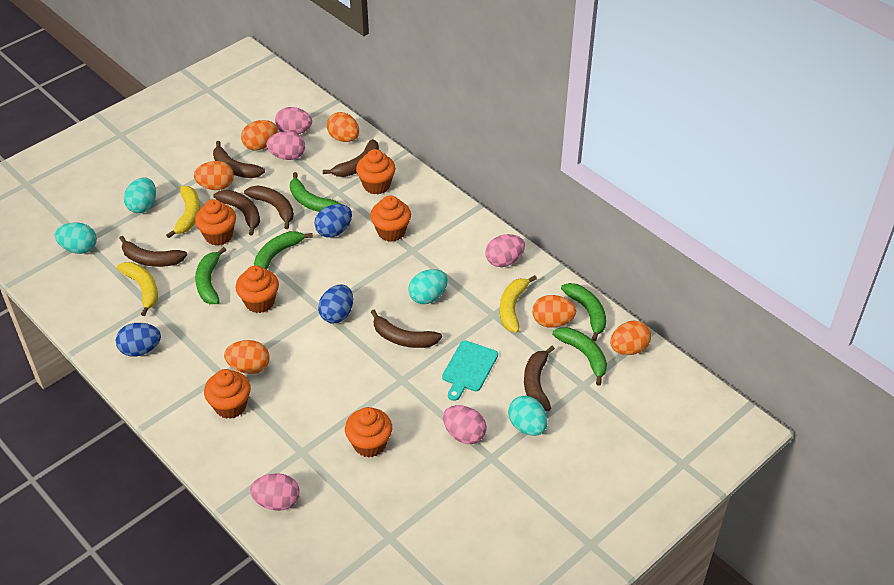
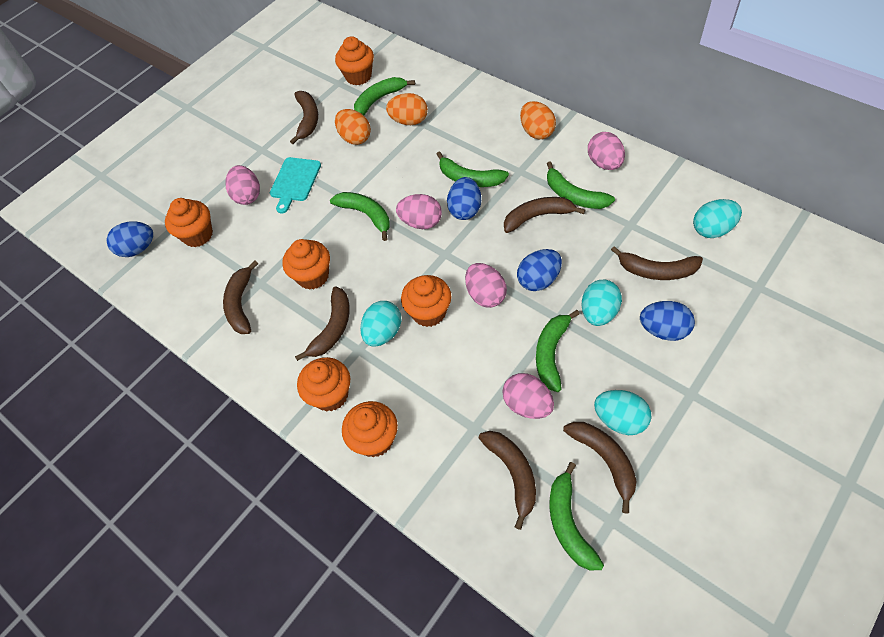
blue egg: [116,323,161,357] [314,204,352,238] [318,284,353,323] = 3 -> [107,221,153,257] [447,177,481,220] [517,249,562,291] [640,301,695,341] = 4
green banana: [195,247,226,304] [254,231,313,270] [290,172,341,212] [552,327,607,386] [561,283,606,342] = 5 -> [330,192,390,241] [354,77,415,115] [436,151,509,187] [536,310,580,392] [547,161,615,209] [549,462,604,571] = 6
orange egg: [194,161,234,190] [224,340,270,374] [241,120,278,151] [327,112,359,142] [532,295,576,328] [610,321,651,355] = 6 -> [335,109,371,145] [386,93,428,125] [520,101,556,139] = 3
yellow banana: [117,262,158,316] [166,186,200,238] [500,275,537,333] = 3 -> none = 0

